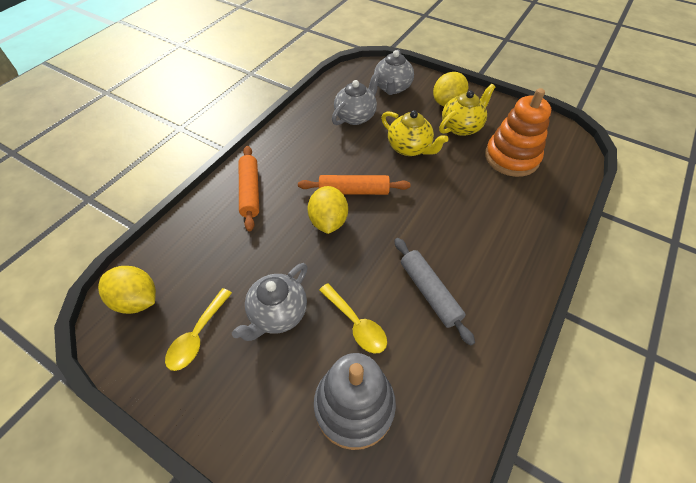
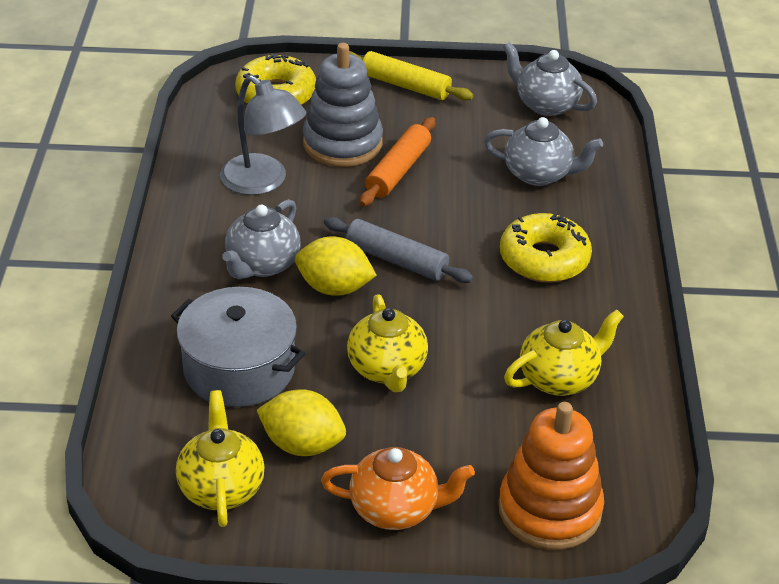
grey lamp: none = 0 -> [220,75,306,195] = 1
grey pot: none = 0 -> [171,287,305,407] = 1
orange rolling pin: [239,146,259,231] [298,175,411,195] = 2 -> [360,117,435,207] = 1
orange teapot: none = 0 -> [321,447,475,530] = 1
yellow donut: none = 0 -> [235,54,316,105] [500,213,592,283] = 2
yellow lemon: [98,266,156,314] [307,186,348,234] [433,72,468,106] = 3 -> [257,389,346,456] [295,236,377,295] = 2
yellow rolling pin: none = 0 -> [349,51,473,101] = 1
yellow spoon: [165,288,232,371] [319,283,387,353] = 2 -> none = 0
yellow teapot: [381,110,448,156] [439,84,495,136] = 2 -> [176,390,265,527] [347,294,428,392] [504,309,624,396] = 3

